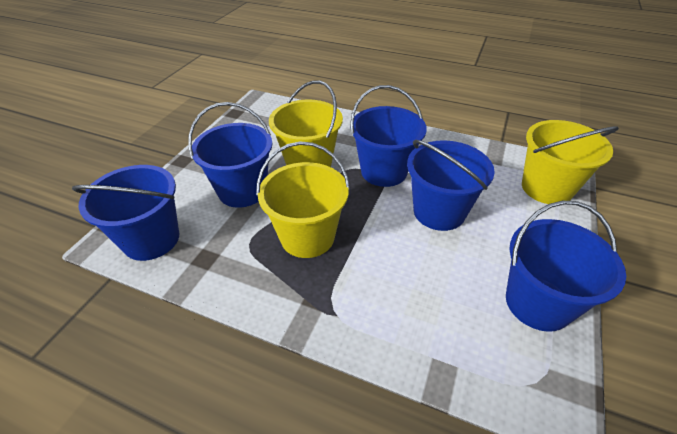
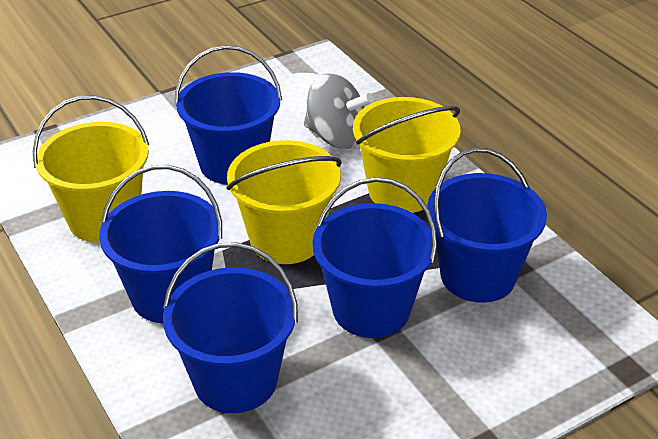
grey spinning top: none = 0 -> [304,74,373,149] = 1

